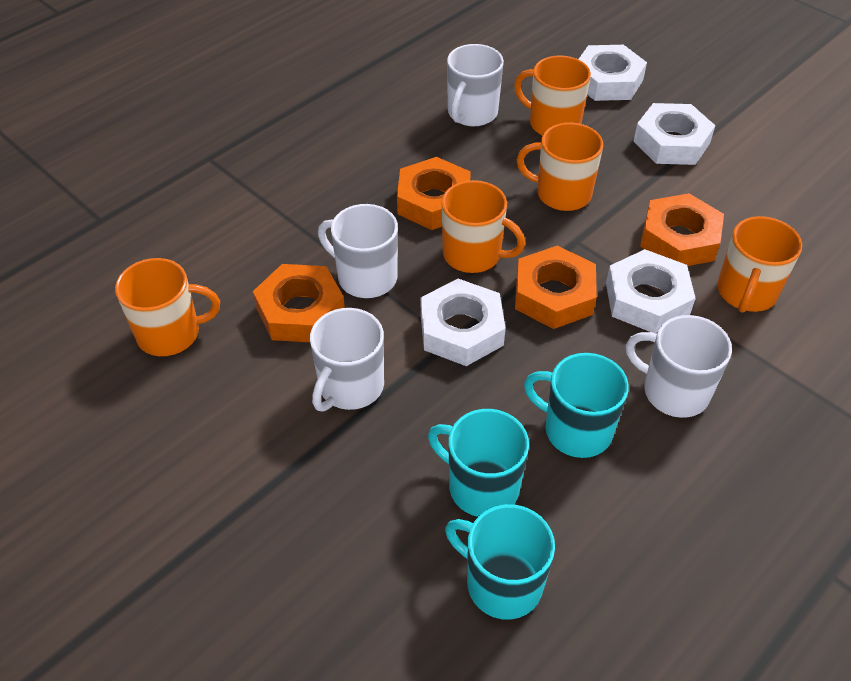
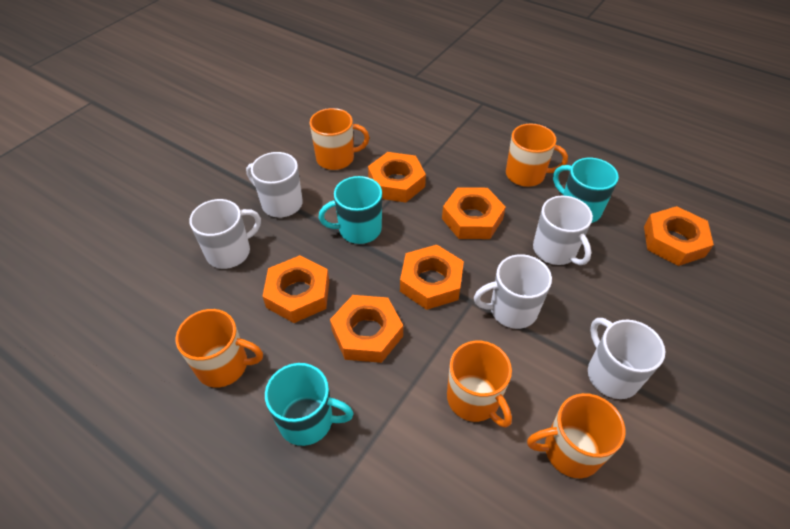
orange nut: [253,264,345,342] [397,157,471,230] [515,246,597,329] [640,193,724,266] = 4 -> [263,255,329,323] [330,295,403,363] [368,152,426,203] [400,245,464,310] [442,187,506,239] [644,206,714,266] = 6
white mug: [310,308,384,412] [318,204,398,298] [447,44,504,126] [626,315,732,418] = 4 -> [189,199,261,269] [246,152,303,218] [474,254,552,329] [533,196,593,265] [588,318,665,399] = 5
white nut: [421,279,506,366] [579,45,647,101] [606,249,696,333] [633,103,716,165] = 4 -> none = 0

